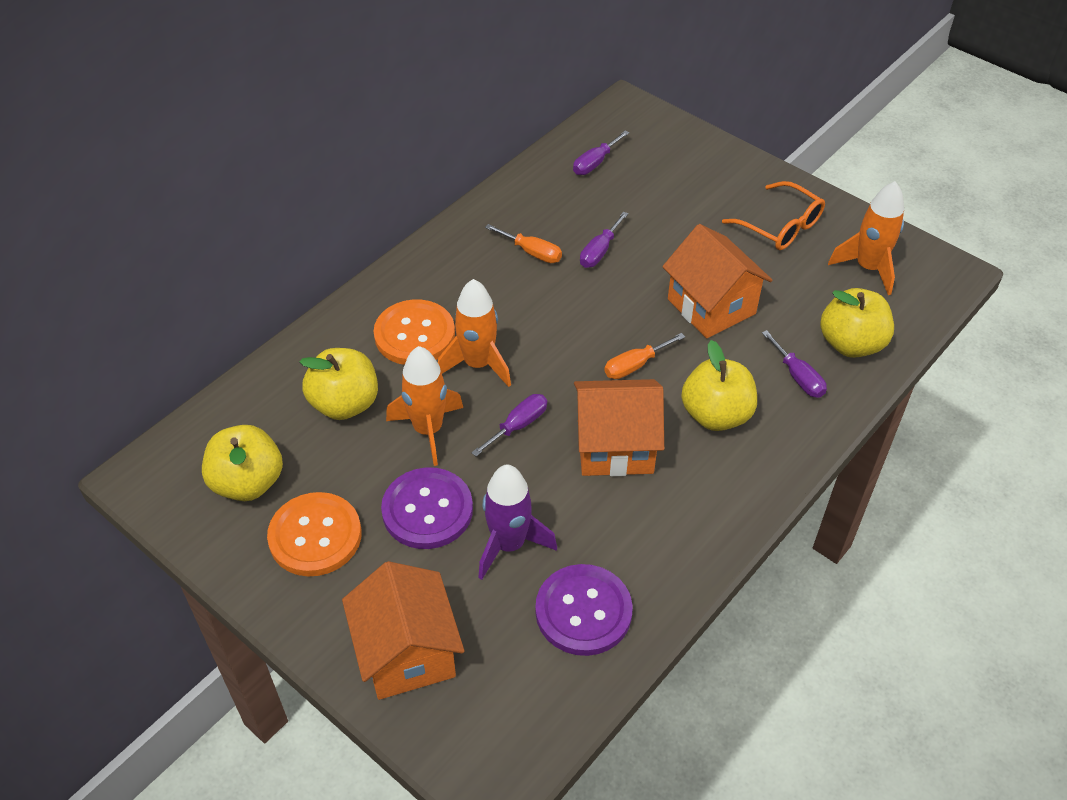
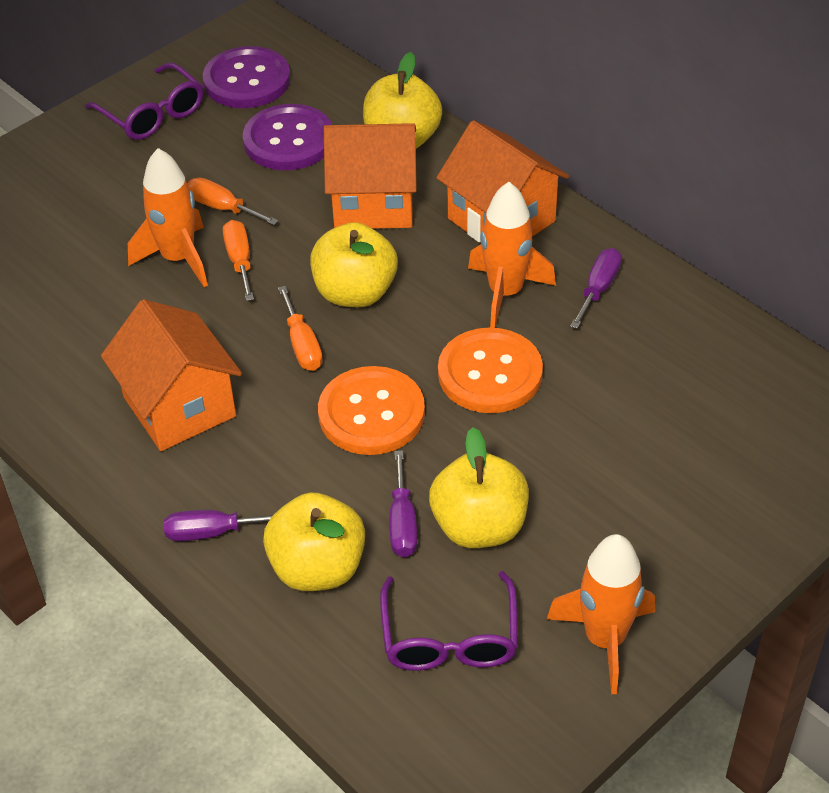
orange glasses: [722,181,825,250] = 1 -> none = 0
orange screwdriver: [485,224,562,263] [604,333,685,379] = 2 -> [187,178,278,225] [223,220,254,301] [278,286,323,371] = 3
purple glasses: none = 0 -> [85,62,203,140] [380,571,518,671] = 2
purple rocket: [478,465,557,580] = 1 -> none = 0
purple screwdriver: [471,394,547,457] [573,130,629,175] [580,211,628,268] [762,330,827,398] = 4 -> [164,510,273,541] [390,450,418,557] [570,248,622,329] = 3

